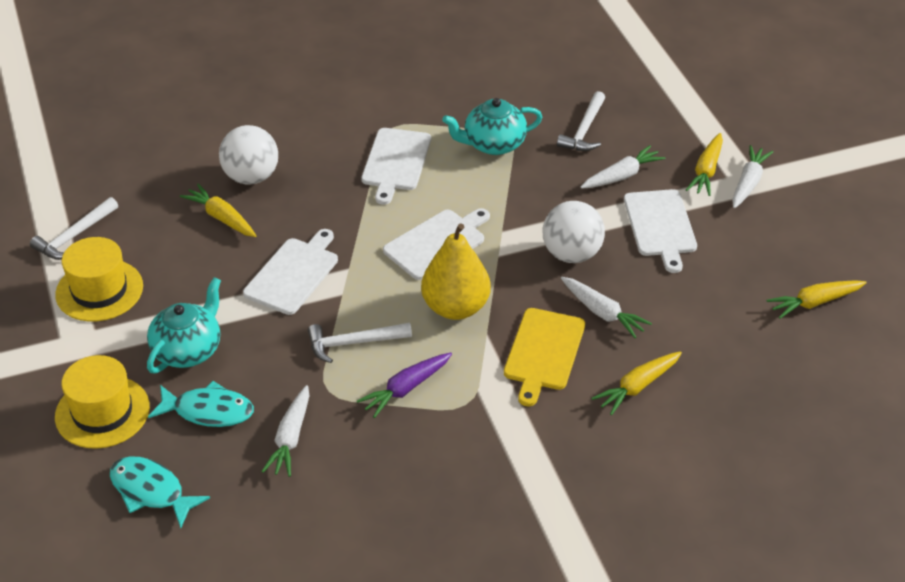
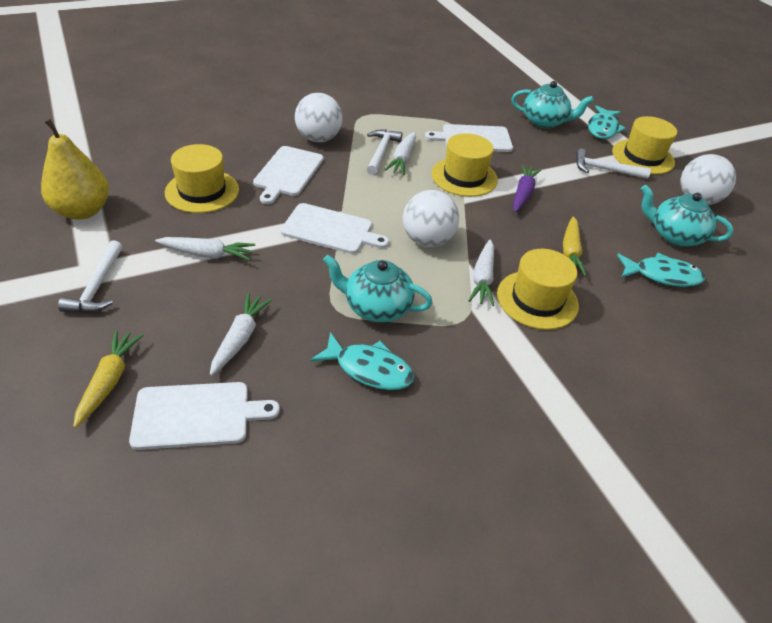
turquoise fish: [110,456,210,528] [148,381,254,427] = 2 -> [310,332,414,390] [588,105,626,139] [617,253,705,287] = 3
turquoise teapot: [147,277,221,373] [442,98,543,155] = 2 -> [323,255,433,322] [511,81,594,128] [641,185,734,247] = 3
white ball: [219,125,278,184] [542,201,605,263] = 2 -> [295,93,342,142] [403,190,459,247] [680,154,736,205] = 3
yellow carrot: [180,184,256,237] [592,351,682,415] [686,133,723,196] [766,280,867,319] = 4 -> [73,330,143,428] [563,216,587,277] = 2
yellow cutting board: [504,308,585,406] = 1 -> none = 0
yellow hat: [55,237,143,321] [55,355,150,449] = 2 -> [165,144,239,213] [432,133,498,197] [497,249,579,330] [612,116,677,174] = 4

